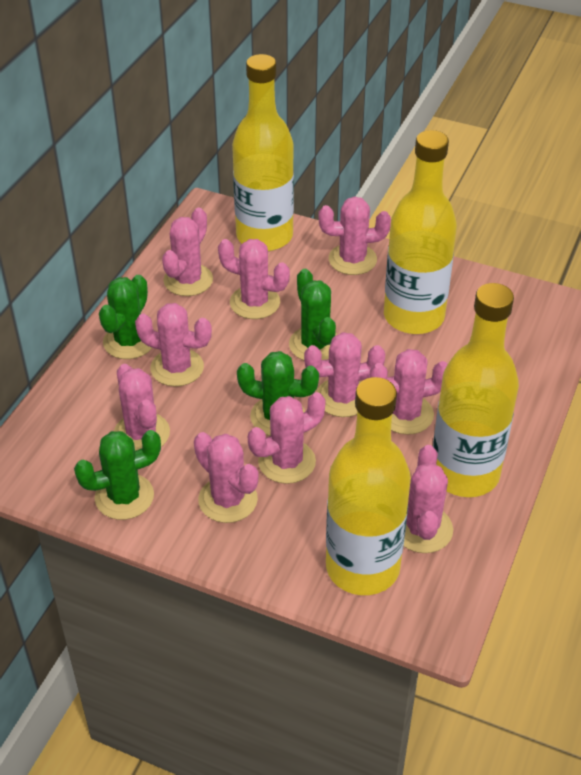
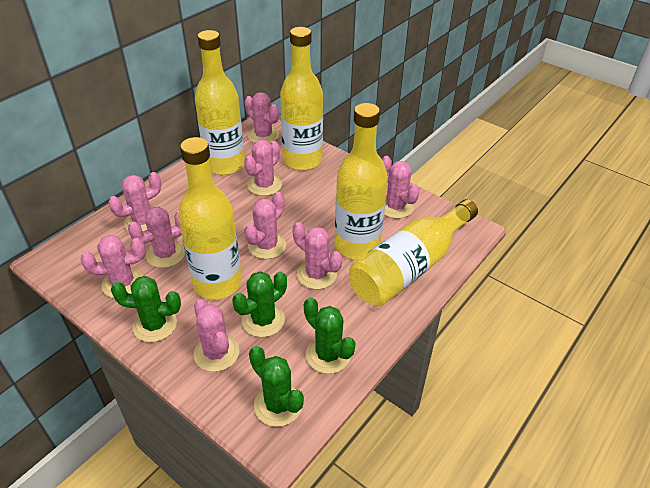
pink cactus: [114,364,170,451] [135,303,212,387] [162,208,213,296] [194,432,258,523] [218,239,290,319] [248,392,326,484] [304,332,385,417] [318,196,391,275] [370,349,448,435] [404,445,453,553] = 10 -> [81,235,145,298] [108,172,161,231] [128,207,185,268] [194,299,239,372] [244,92,279,143] [244,140,282,196] [244,192,286,259] [293,222,342,289] [382,156,420,219] = 9
yellow bottle: [232,54,294,251] [326,377,411,595] [384,130,457,334] [433,283,519,497] = 4 -> [178,137,242,299] [195,30,245,175] [280,27,323,170] [335,103,388,259] [349,199,478,306] = 5

